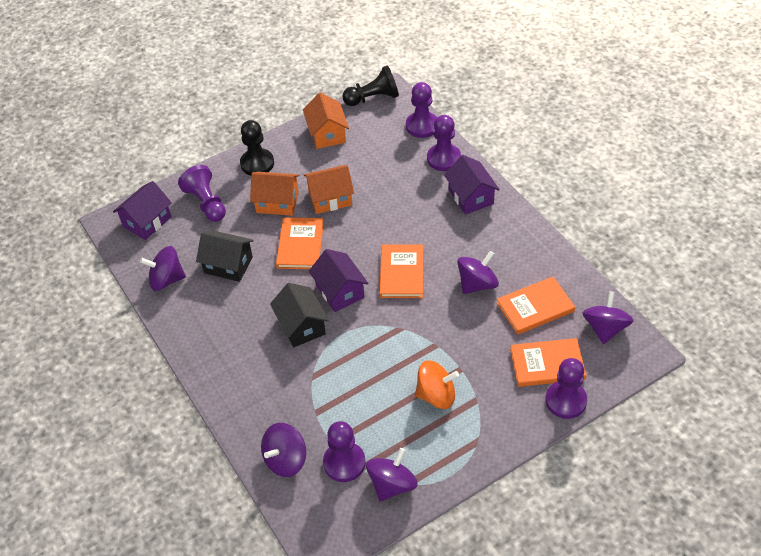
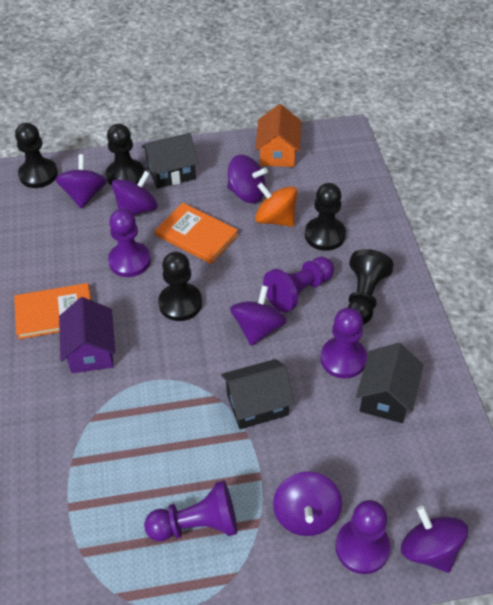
black house: [196,231,254,282] [270,283,329,347] = 2 -> [141,133,199,189] [221,359,295,429] [356,343,424,423] = 3
black pawn: [240,120,274,175] [342,65,399,106] = 2 -> [15,123,58,188] [106,124,145,186] [158,252,202,321] [305,183,346,251] [348,249,394,325] = 5
orange book: [276,217,324,269] [379,244,424,298] [497,277,575,335] [510,338,587,387] = 4 -> [14,283,91,339] [155,203,238,264] = 2
orange house: [250,172,300,216] [303,92,349,149] [304,165,354,214] = 3 -> [255,104,301,167] = 1
purple house: [113,181,172,240] [309,249,368,312] [444,155,500,215] = 3 -> [59,297,115,373] = 1
purple spinning top: [140,246,186,291] [261,423,306,477] [366,448,418,501] [457,251,499,294] [582,291,634,344] = 5 -> [55,154,107,208] [112,171,158,215] [227,155,268,203] [230,285,287,346] [273,471,342,536] [401,506,468,573] = 6

